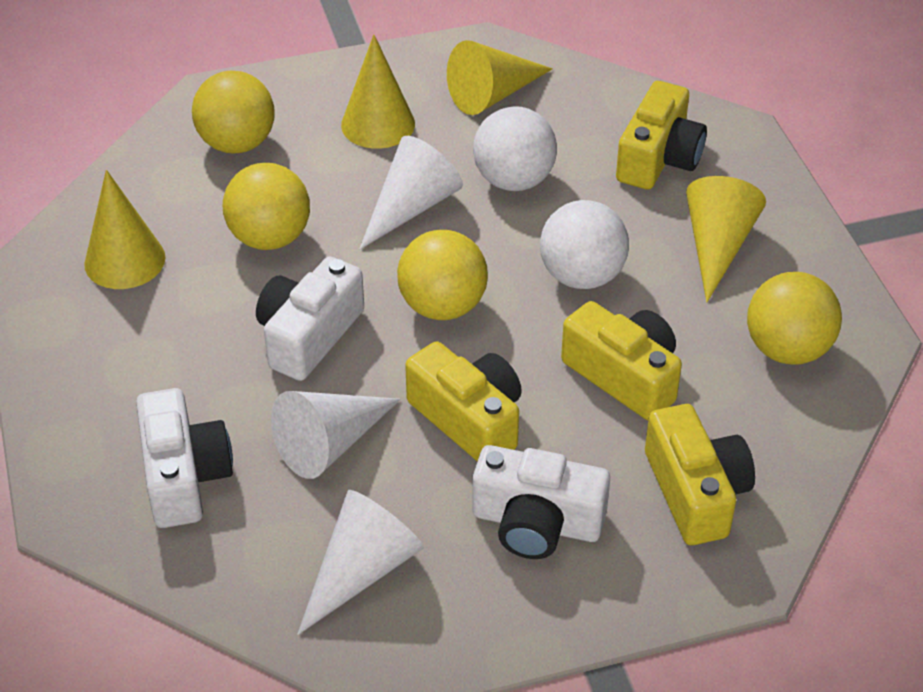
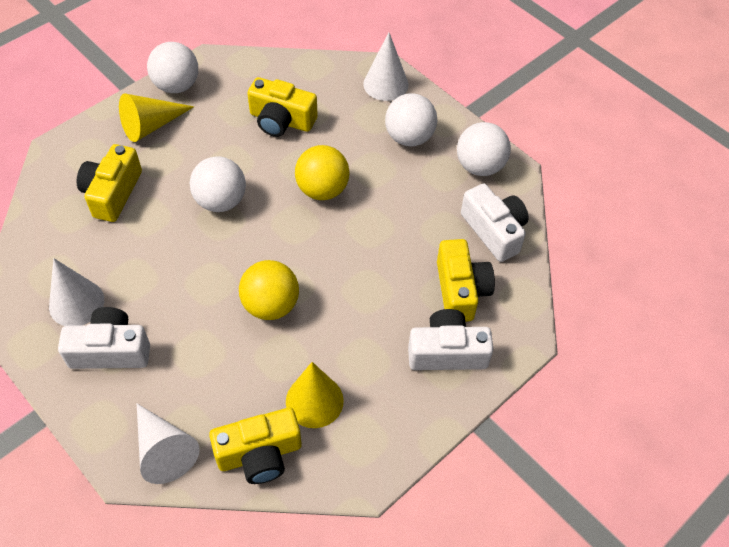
white ball: [473,106,557,191] [540,200,629,289] = 2 -> [147,42,198,93] [190,156,246,212] [385,93,437,146] [457,122,511,176] = 4
yellow ball: [192,71,275,153] [223,163,310,250] [397,230,488,320] [747,272,842,365] = 4 -> [239,260,299,320] [295,145,350,200] = 2
yellow cone: [84,170,165,289] [341,34,415,149] [447,40,553,115] [686,176,766,302] = 4 -> [119,93,194,142] [286,362,344,428] = 2

